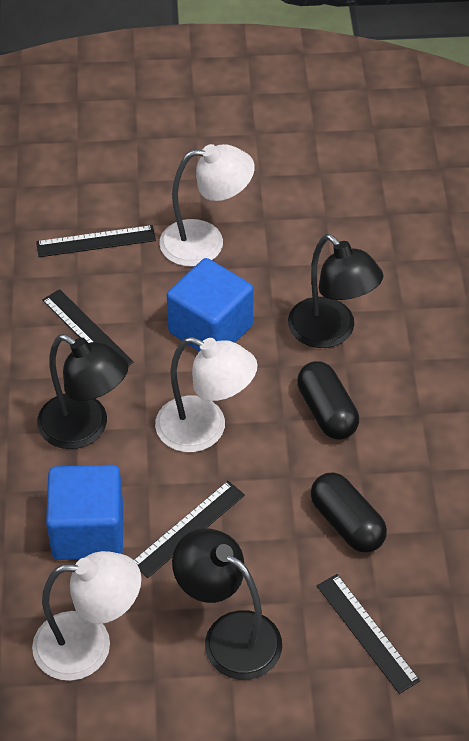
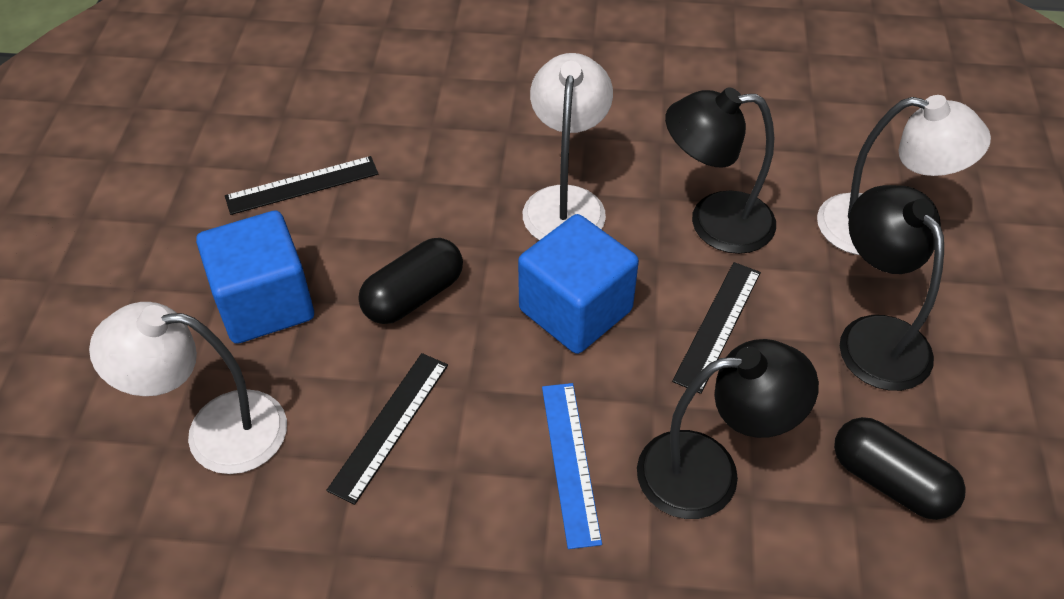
black ruler: [36,225,156,257] [42,289,134,366] [134,481,245,578] [317,574,420,694] = 4 -> [225,156,378,215] [326,353,448,505] [672,262,761,394] = 3
blue ruler: none = 0 -> [542,383,602,549] = 1

